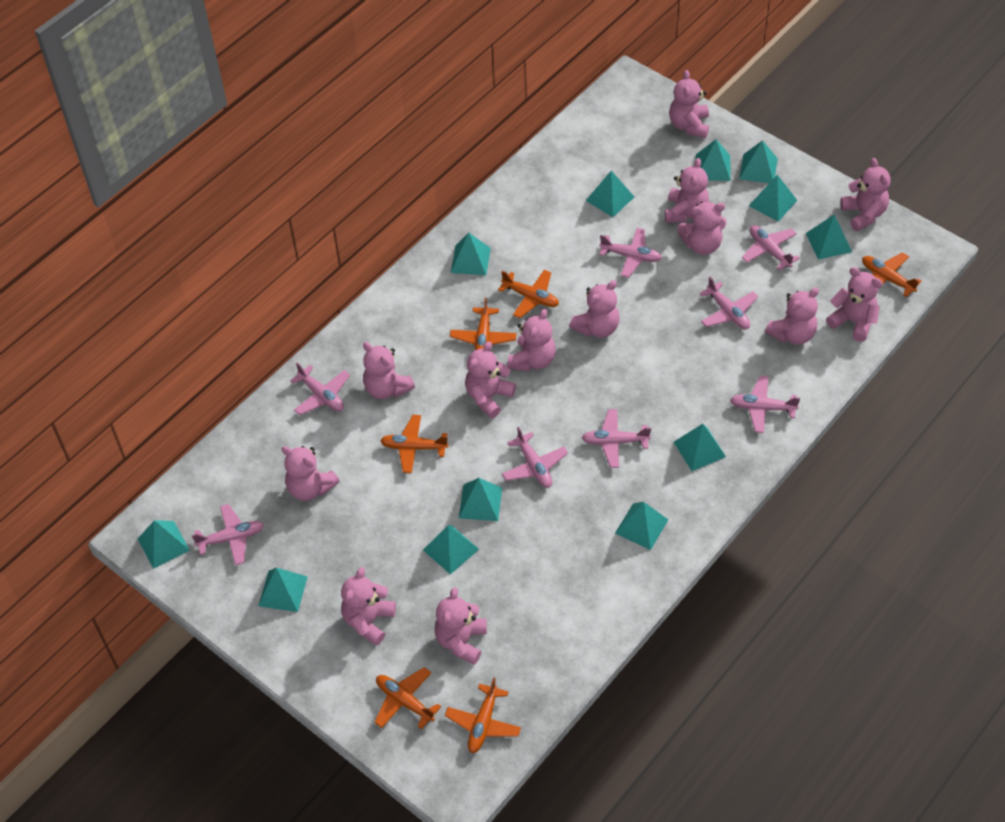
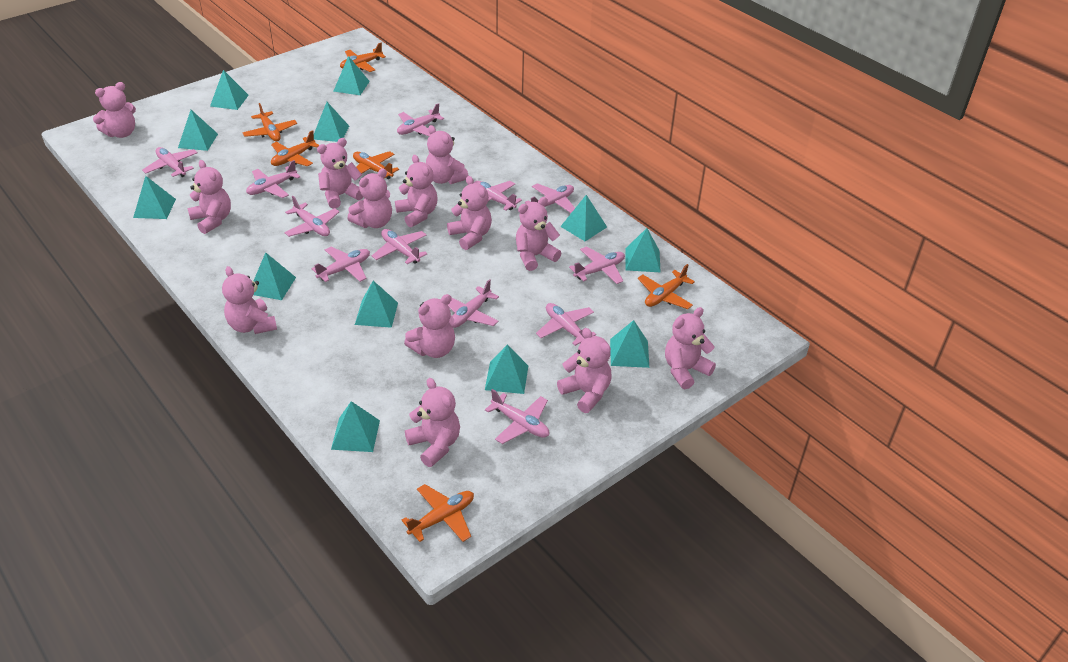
pink plane: [192,504,264,566] [290,363,350,415] [502,427,568,488] [582,409,651,468] [599,228,662,278] [700,277,758,329] [730,376,800,433] [742,225,800,270] = 8 -> [142,147,198,177] [246,160,301,198] [284,196,340,237] [312,247,370,282] [372,229,428,264] [397,103,444,136] [448,279,499,328] [474,181,522,210] [485,389,549,444] [525,183,575,213] [536,303,596,346] [569,247,625,284] = 12

